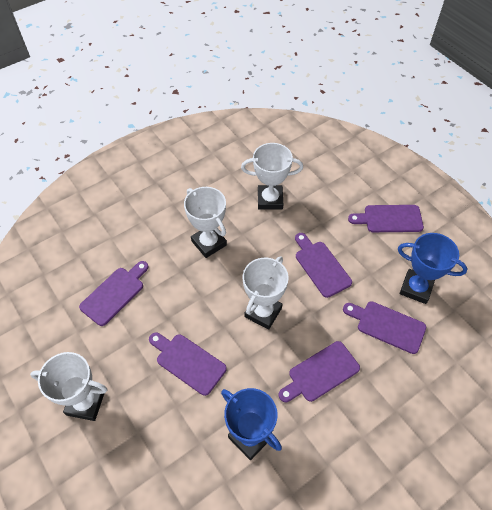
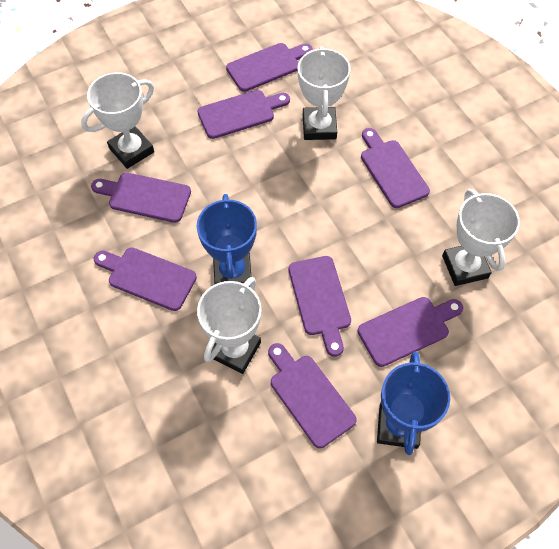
purple cutting board: [79,261,148,326] [149,332,227,396] [279,341,360,402] [295,233,352,298] [343,301,426,354] [348,205,424,232] = 6 -> [91,173,191,223] [94,248,197,311] [198,90,290,139] [226,43,313,92] [268,343,357,448] [288,256,351,357] [358,297,463,367] [361,128,430,208] = 8

